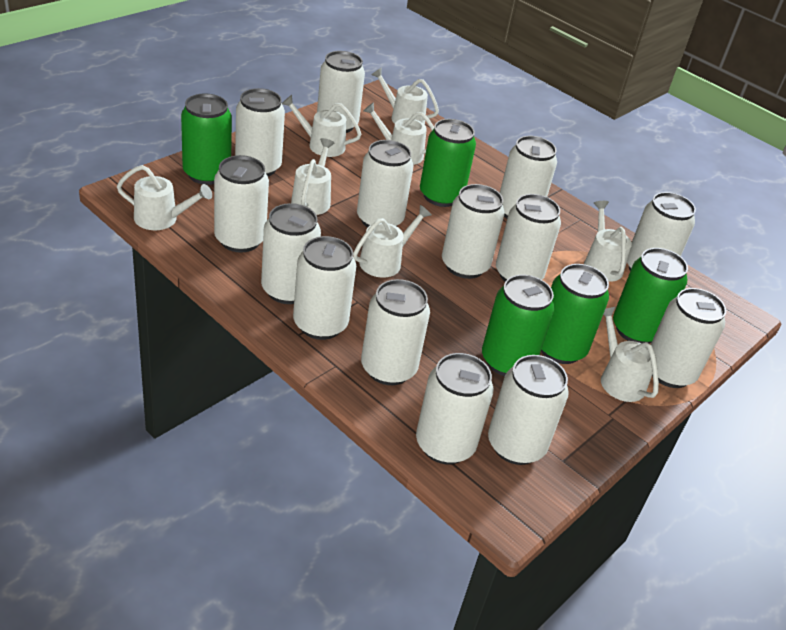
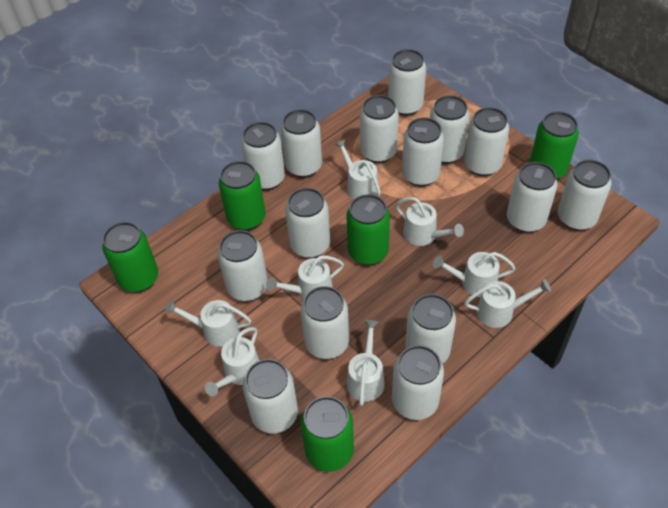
white can: [214,155,269,253] [235,88,285,176] [261,203,321,304] [293,236,356,340] [317,51,365,133] [357,140,413,228] [361,279,430,385] [416,353,493,464] [442,184,505,279] [488,355,569,465] [496,194,561,282] [500,136,557,219] [627,192,696,271] [651,288,726,388] = 14 -> [218,230,268,301] [241,122,285,190] [243,359,298,433] [281,109,322,178] [285,188,330,258] [301,286,349,359] [360,95,399,163] [388,49,426,116] [392,345,444,420] [402,117,444,187] [405,294,456,364] [430,95,470,164] [464,107,509,176] [507,162,558,233] [557,160,612,231] = 15

